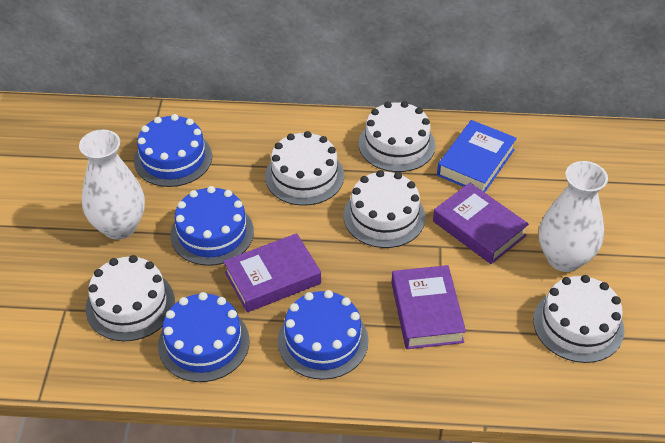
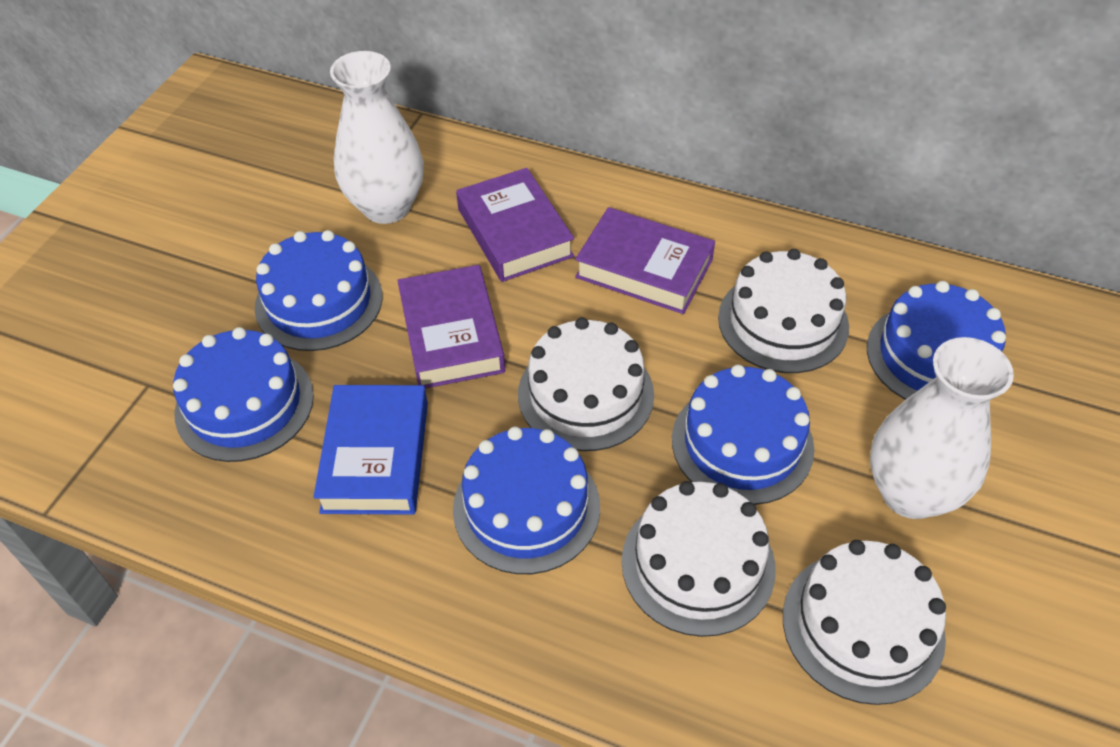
blue cake: [134,114,212,187] [158,292,250,382] [170,186,254,266] [277,290,369,380] = 4 -> [173,327,314,462] [255,230,383,351] [453,427,600,574] [672,364,814,505] [867,281,1006,400] = 5
white cake: [86,255,175,341] [265,131,344,206] [343,170,426,248] [359,101,436,172] [533,275,624,363] = 5 -> [518,317,654,451] [621,481,776,637] [718,249,849,373] [783,540,946,705] = 4

